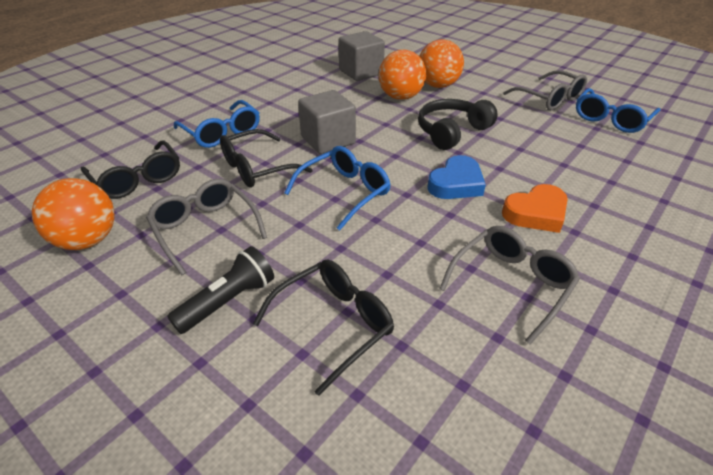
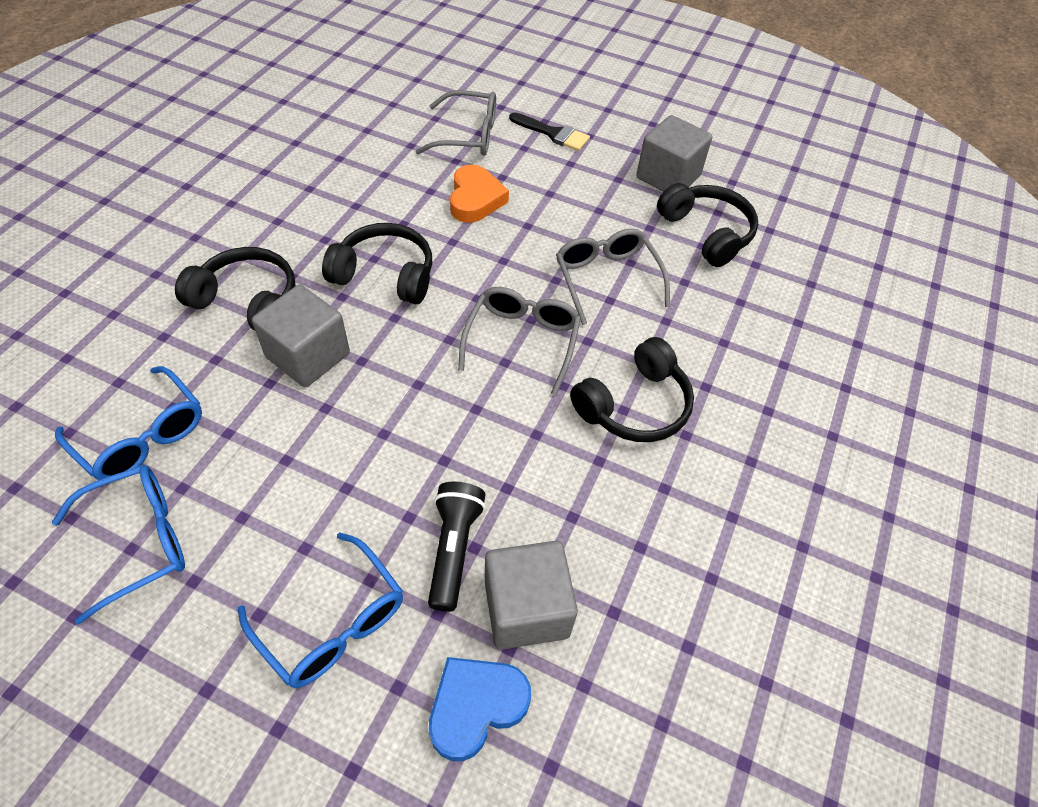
black brush: none = 0 -> [509,112,590,151] = 1
black glasses: [81,140,180,199] [220,129,313,188] [253,259,394,396] = 3 -> none = 0
black headphones: [418,99,498,150] = 1 -> [175,247,295,330] [322,223,432,304] [570,337,694,442] [657,183,758,267] = 4
grey cube: [298,90,356,154] [338,31,385,81] = 2 -> [252,285,350,387] [485,541,578,650] [636,115,712,192] = 3
orange ball: [32,178,114,250] [378,50,426,100] [419,39,464,88] = 3 -> none = 0

